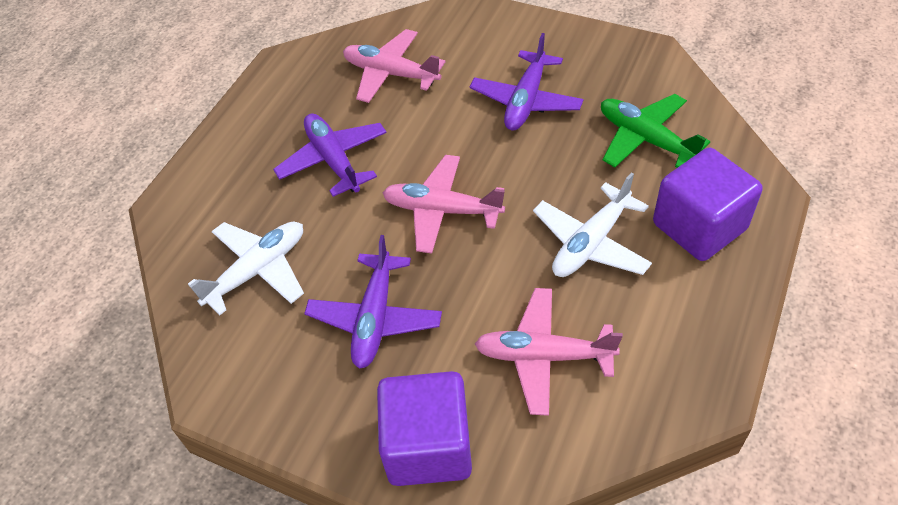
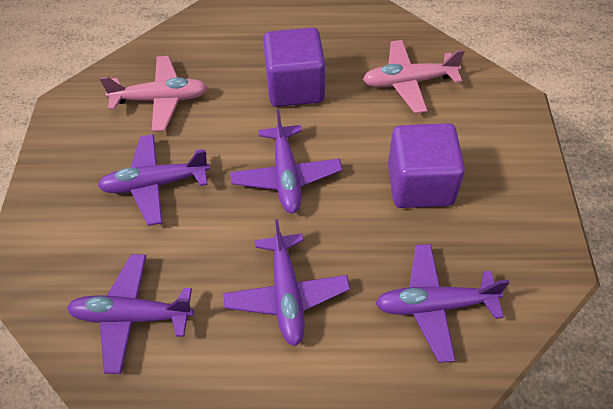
green plane: [601,94,710,168] = 1 -> none = 0
pink plane: [343,29,446,103] [383,155,505,254] [475,288,623,416] = 3 -> [99,56,208,132] [363,40,465,113] = 2
purple plane: [273,113,387,197] [304,235,442,369] [470,33,583,131] = 3 -> [67,254,194,374] [98,134,210,226] [223,219,350,346] [230,109,342,213] [375,244,510,363] = 5
white plane: [188,222,304,315] [533,172,652,277] = 2 -> none = 0

